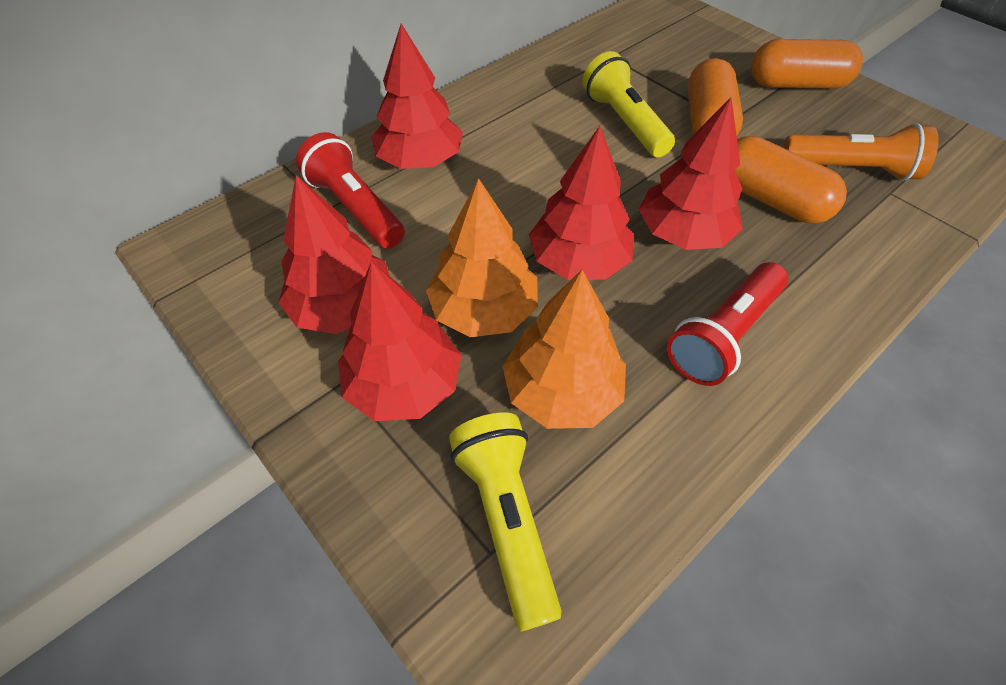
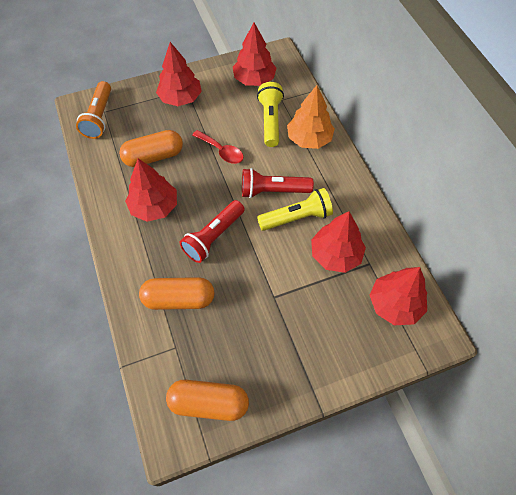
orange tree: [426,178,538,337] [502,270,626,429] = 2 -> [287,85,335,149] = 1
red spoon: none = 0 -> [192,130,244,164] = 1

